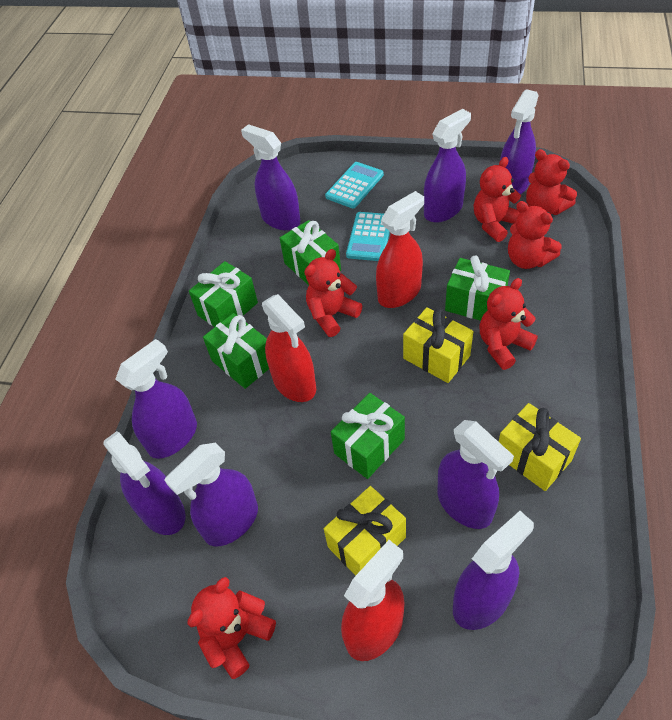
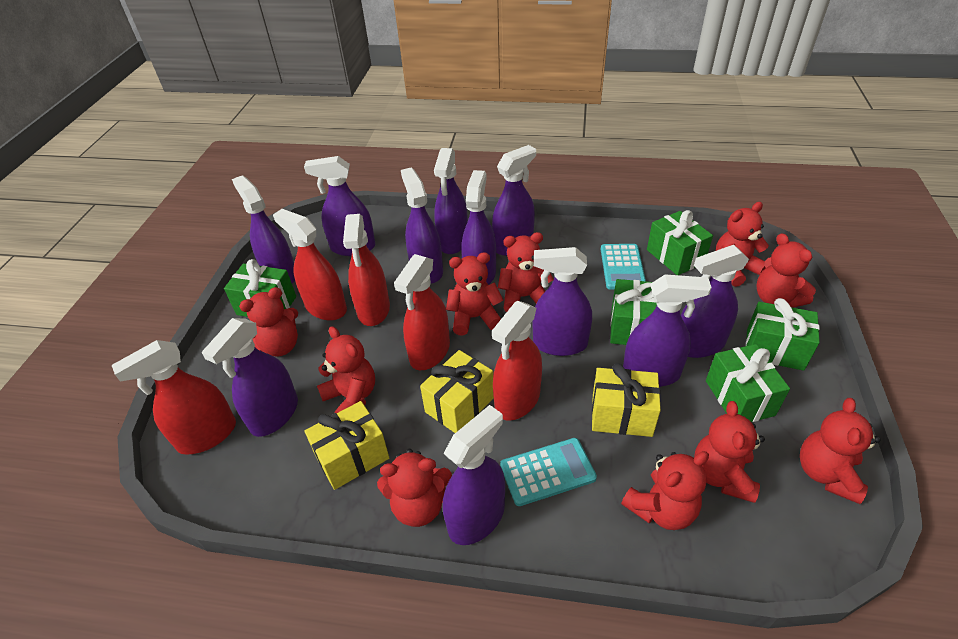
purple spray bottle: [103,431,186,535] [116,339,197,459] [164,443,258,546] [241,124,301,231] [424,109,471,223] [438,420,514,529] [453,511,534,630] [500,89,539,194] = 8 -> [201,318,298,437] [232,175,295,284] [304,156,375,256] [401,167,443,284] [434,148,468,254] [443,405,505,545] [461,170,496,285] [492,145,536,256] [532,247,592,356] [623,274,712,387] [681,245,749,358] = 11
red spray bottle: [262,294,316,402] [341,540,404,661] [376,191,424,308] = 3 -> [112,340,236,455] [273,209,347,321] [343,214,390,326] [394,254,450,370] [492,301,542,421] = 5
red teddy bear: [187,577,276,679] [305,249,363,337] [474,157,521,242] [480,278,538,370] [508,201,562,269] [526,149,577,215] = 6 -> [239,287,298,357] [317,326,375,413] [377,449,452,527] [446,252,503,335] [498,232,554,312] [621,451,709,530] [694,401,765,503] [716,202,769,287] [756,233,816,308] [800,398,881,504] = 10

